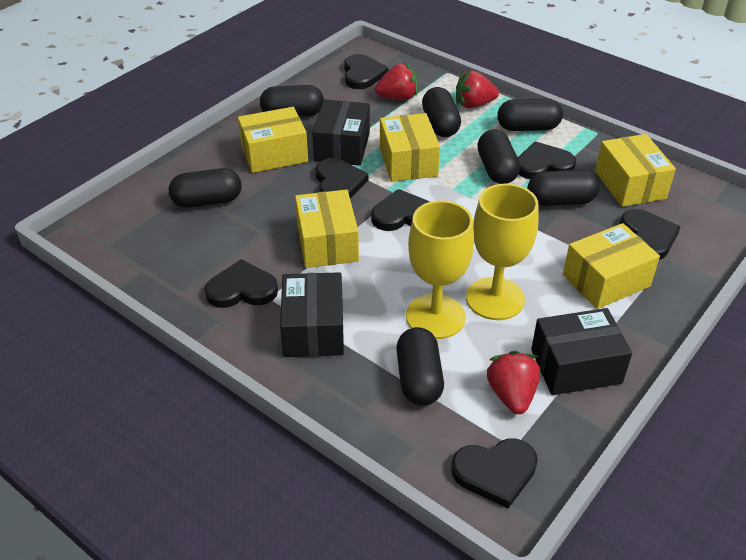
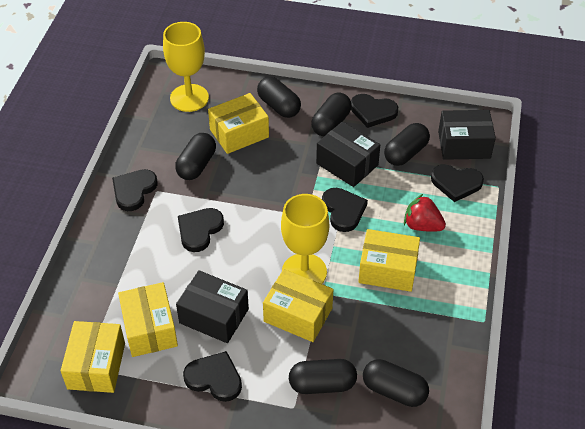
black capsule: [169,168,242,208] [260,85,324,117] [396,327,444,406] [422,87,461,137] [477,129,520,184] [497,98,563,131] [527,169,600,206] = 7 -> [175,133,216,180] [257,77,301,118] [289,359,357,394] [311,93,352,136] [363,359,429,407] [384,123,430,166] = 6
black heart: [205,259,278,308] [316,158,368,199] [344,54,389,89] [371,189,430,231] [451,438,538,509] [518,141,576,179] [620,209,681,260] = 7 -> [112,169,158,211] [178,208,224,252] [183,351,242,402] [322,188,368,232] [351,94,398,128] [431,165,484,202] = 6
red strawberry: [375,63,418,100] [456,71,499,108] [486,351,540,414] = 3 -> [404,194,446,232] = 1

